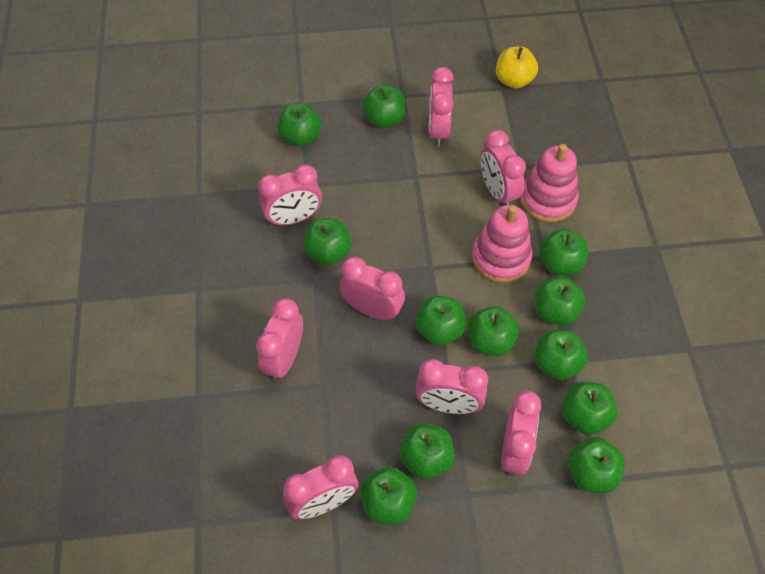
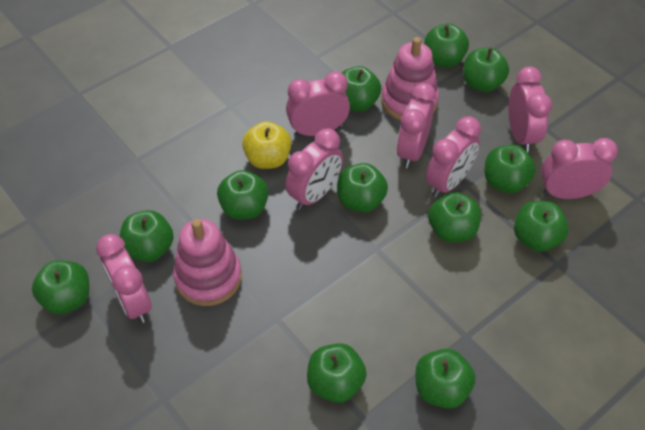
pink clock: [256,298,303,381] [258,164,322,226] [283,455,359,519] [339,257,405,321] [415,359,488,414] [429,67,454,147] [480,130,526,205] [501,391,542,476] = 8 -> [96,234,152,323] [285,128,343,210] [286,71,350,137] [397,83,436,168] [426,116,481,198] [508,67,552,153] [541,138,618,199] = 7

